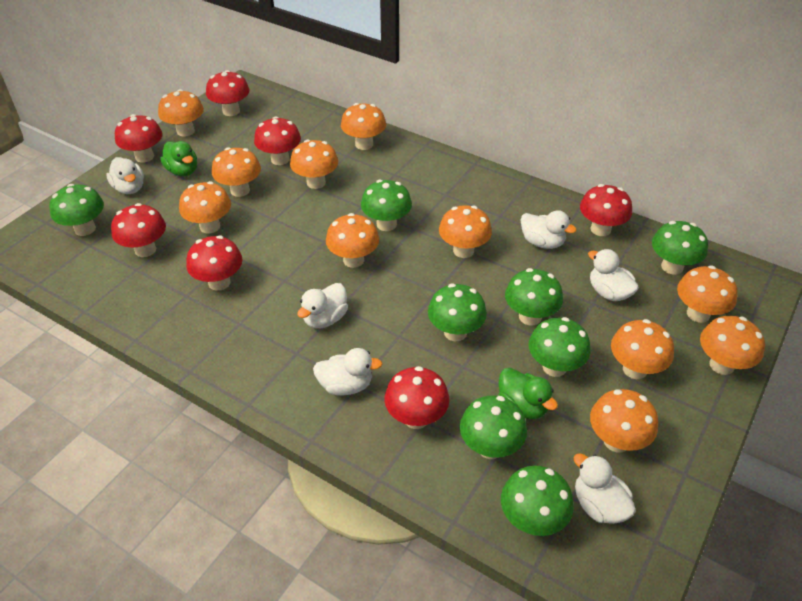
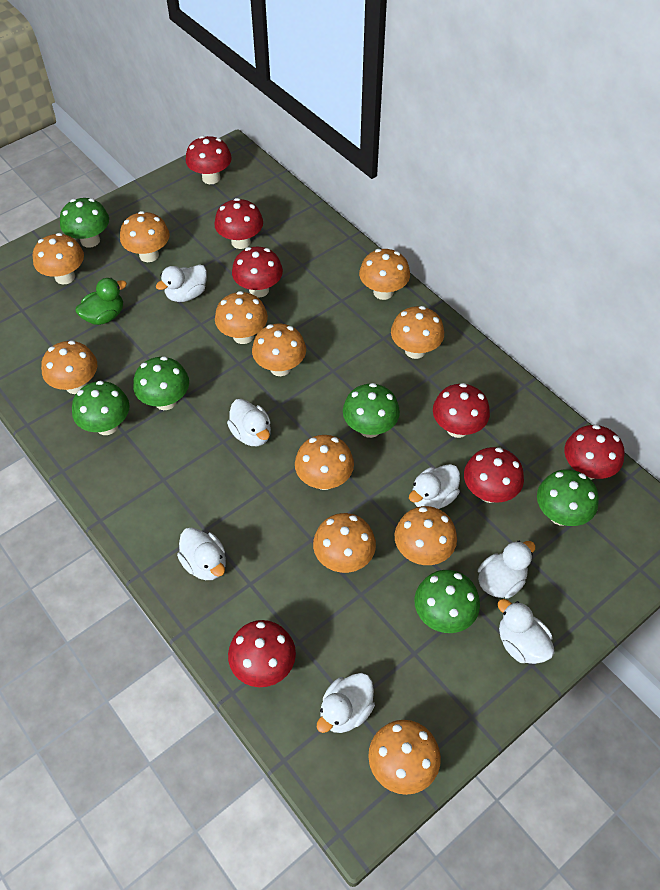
green duck: [160,141,197,176] [498,368,558,419] = 2 -> [75,278,127,325] = 1
green mushroom: [50,184,104,236] [361,180,412,231] [428,284,487,341] [460,396,527,459] [501,465,574,536] [505,268,563,325] [529,317,590,377] [652,221,708,275] = 8 -> [60,198,109,248] [72,380,130,435] [133,356,189,410] [343,383,400,438] [415,570,480,633] [537,469,599,526] = 6
white duck: [106,157,144,194] [297,283,348,328] [313,348,382,396] [521,210,577,249] [574,453,636,524] [588,249,639,301] = 6 -> [156,264,207,302] [177,527,226,580] [227,399,271,446] [317,673,375,733] [409,464,460,509] [478,541,536,599] [498,599,555,664] = 7

